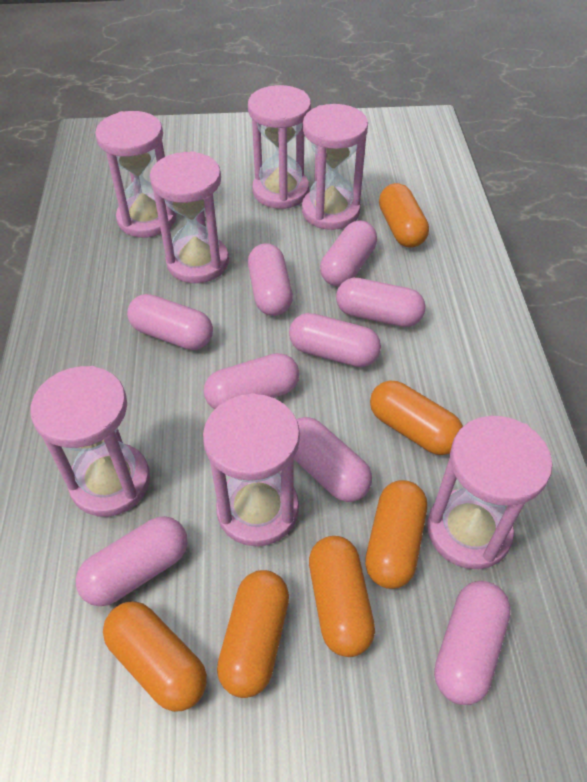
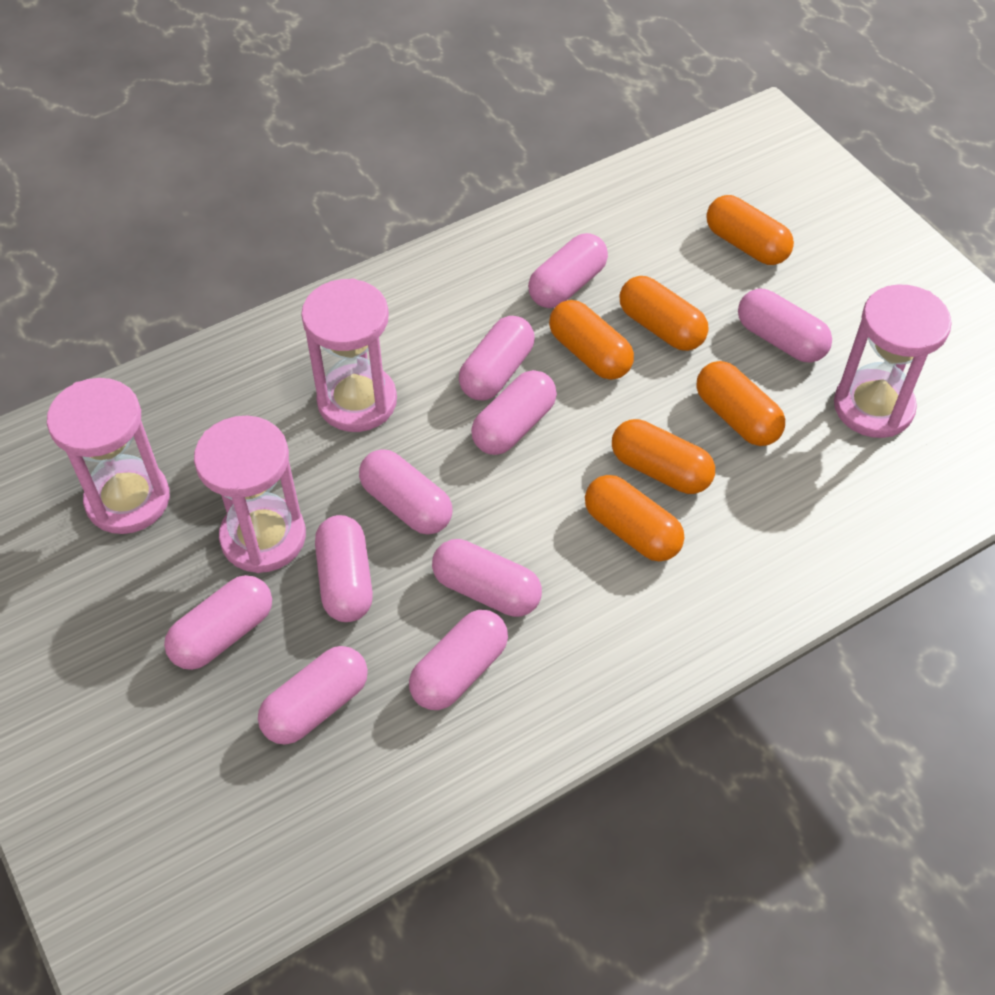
pink capsule: [76,516,188,606] [127,294,213,350] [204,353,299,409] [248,243,293,316] [289,313,381,367] [294,417,372,502] [320,220,377,287] [336,278,426,327] [434,581,511,705] = 9 -> [164,575,272,670] [258,646,368,745] [315,515,373,622] [359,449,452,535] [409,610,508,710] [432,539,542,617] [459,316,535,401] [471,370,557,455] [528,233,608,308] [738,289,832,363] = 10
pink hourglass: [30,366,150,517] [95,111,177,237] [150,151,229,283] [203,393,300,547] [248,85,311,209] [302,104,368,230] [427,416,552,569] = 7 -> [47,378,170,534] [194,416,306,573] [301,278,397,432] [834,284,952,438] = 4

